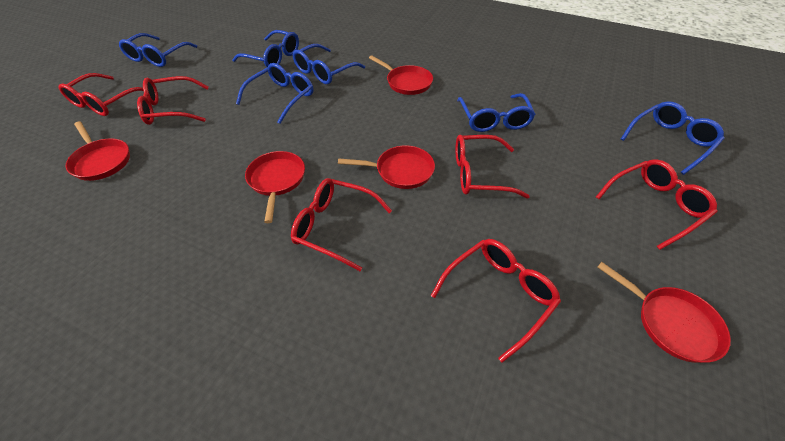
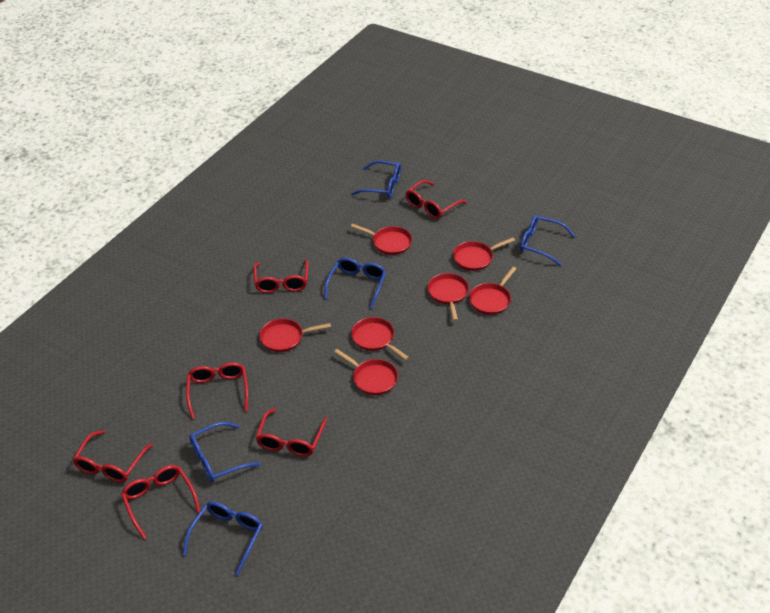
blue glasses: [119,33,197,67] [232,30,299,67] [236,63,313,124] [293,44,365,84] [457,93,536,132] [621,101,725,175] = 6 -> [183,501,263,576] [189,422,261,482] [324,258,386,309] [351,161,401,198] [520,215,575,266] = 5
red pan: [66,121,130,181] [245,151,305,223] [338,145,435,189] [369,55,433,95] [597,262,731,363] = 5 -> [260,318,331,352] [334,349,398,395] [351,224,412,255] [351,317,409,360] [427,273,469,321] [453,237,515,271] [469,267,516,315] = 7

